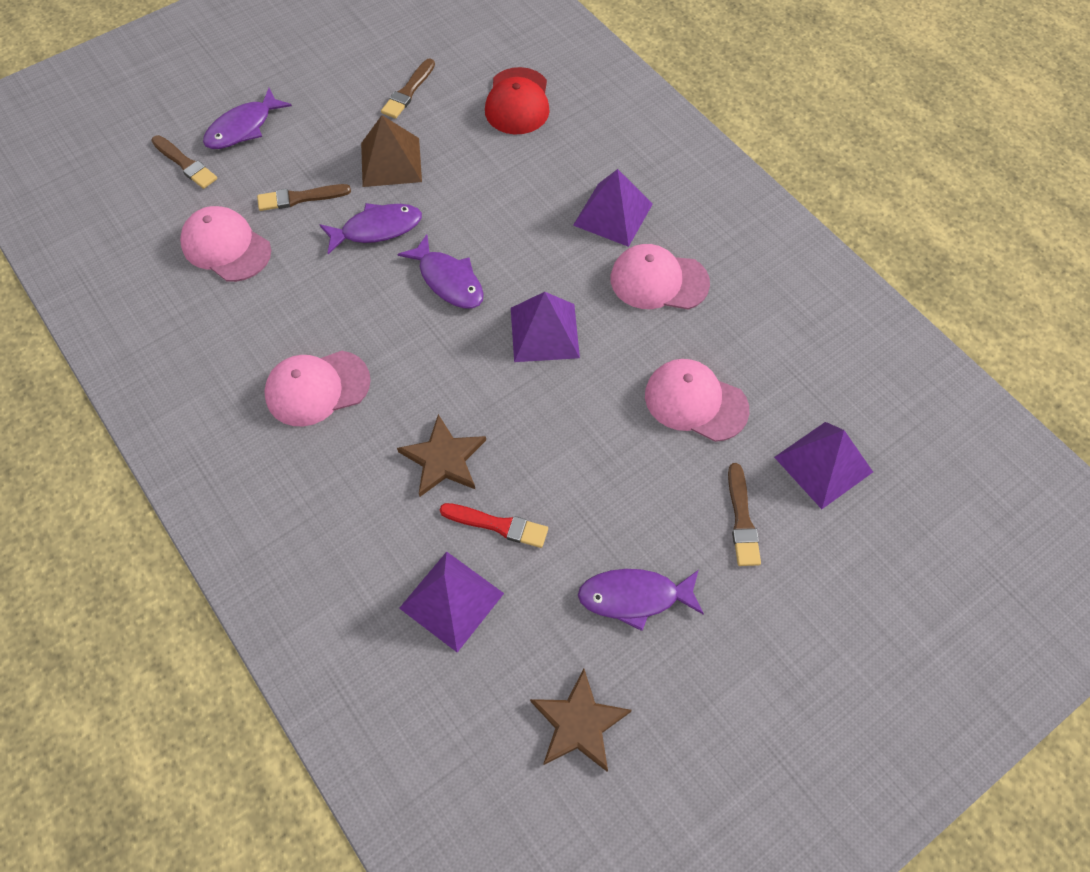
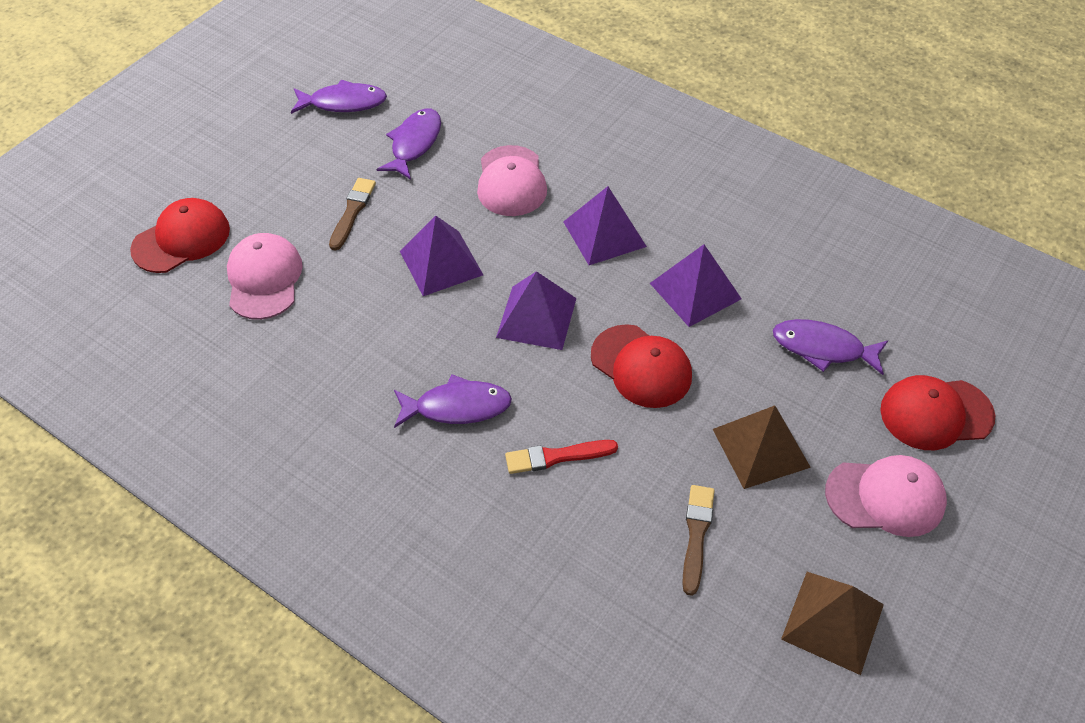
brown brush: [151,135,217,189] [257,184,351,211] [381,59,435,119] [728,463,761,566] = 4 -> [329,178,376,251] [682,485,715,596] = 2
brown pyramid: [361,115,422,187] = 1 -> [713,406,811,489] [781,572,884,675] = 2
brown star: [397,414,486,497] [530,669,632,772] = 2 -> none = 0
pink cap: [180,206,271,282] [264,351,371,426] [611,244,710,310] [645,359,749,442] = 4 -> [227,233,303,320] [477,145,547,216] [825,455,947,537] = 3
red cap: [485,67,550,134] = 1 -> [130,198,230,273] [591,324,692,408] [880,375,995,450] = 3

